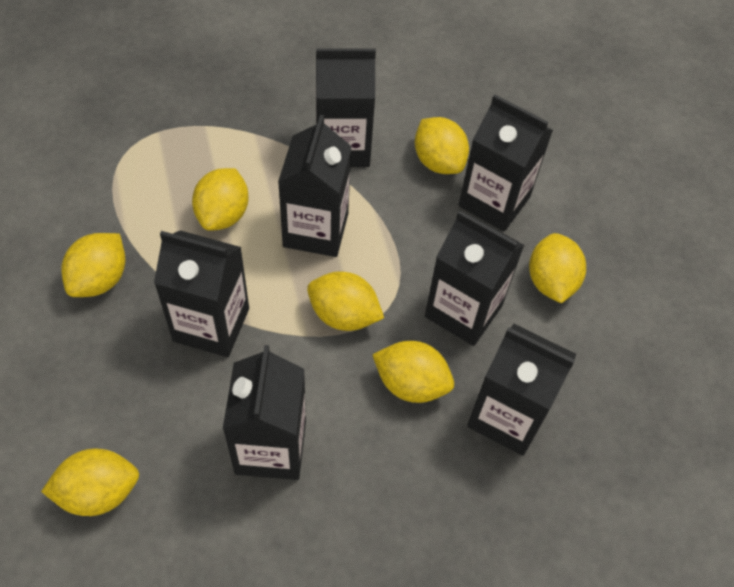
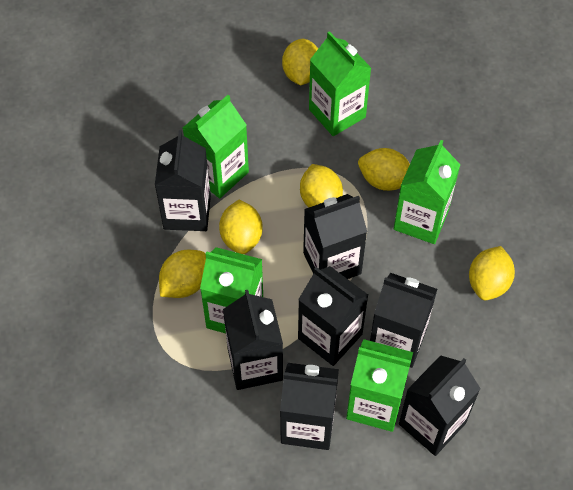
green carton: none = 0 -> [183,95,249,198] [200,247,263,333] [309,31,371,136] [346,339,413,432] [394,140,461,244] = 5
yellow lemon: [41,448,139,516] [62,233,125,297] [192,168,249,231] [307,271,384,331] [372,341,454,403] [415,117,469,174] [529,233,586,303] = 7 -> [159,250,206,298] [219,200,263,254] [282,39,318,85] [300,164,343,208] [358,148,410,191] [469,246,515,300] = 6

